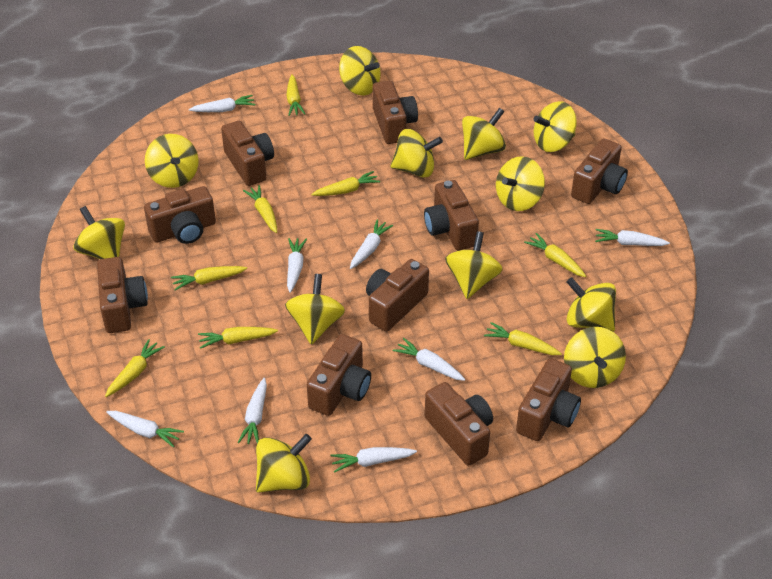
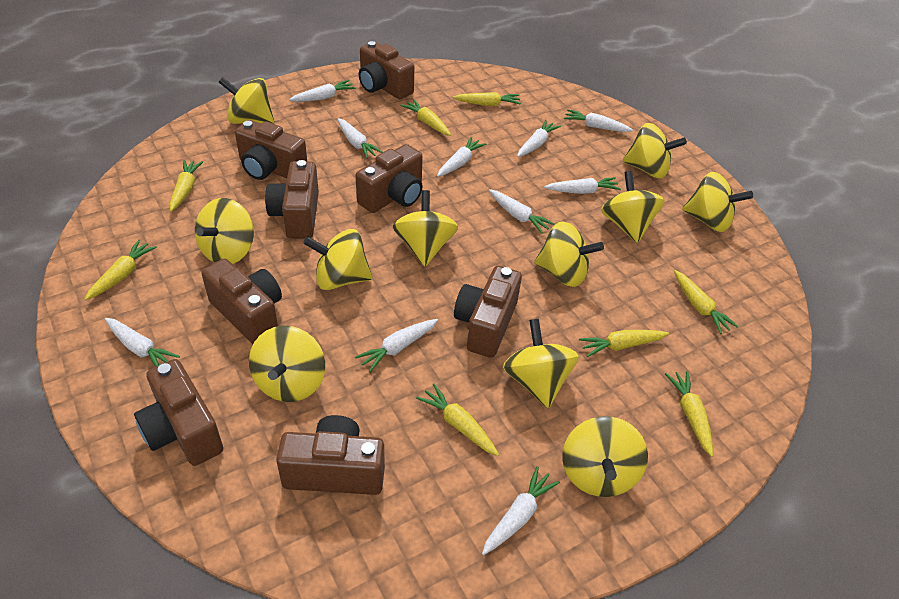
brown camera: [97,257,148,333] [144,186,216,244] [221,121,274,186] [307,334,371,416] [366,259,429,332] [373,81,418,144] [424,180,479,250] [425,382,493,466] [516,358,581,441] [571,139,628,204] = 10 -> [134,359,223,466] [201,258,282,344] [235,120,307,180] [265,160,319,239] [276,415,385,495] [355,144,423,213] [359,41,414,99] [454,266,522,358] = 8
white carrot: [106,411,184,448] [189,95,255,112] [237,378,267,444] [287,238,307,293] [330,447,417,473] [350,219,393,269] [393,338,465,381] [595,229,670,246] = 8 -> [105,318,180,367] [289,80,356,102] [338,118,383,159] [355,319,438,372] [437,137,486,177] [482,466,560,555] [489,189,555,234] [517,120,561,157] [544,177,621,194] [564,109,633,132] = 10
yellow spinning top: [73,206,125,259] [145,134,199,188] [256,434,312,493] [285,274,345,345] [339,46,381,95] [390,129,443,177] [445,231,503,299] [462,108,506,160] [496,156,545,211] [533,101,577,152] [564,327,626,388] [566,277,616,332] = 12 -> [195,198,254,264] [219,77,274,124] [249,326,325,402] [303,229,372,290] [393,190,458,267] [503,319,579,408] [534,221,604,287] [562,416,648,497] [601,171,665,243] [623,123,687,178] [682,172,753,232] = 11

